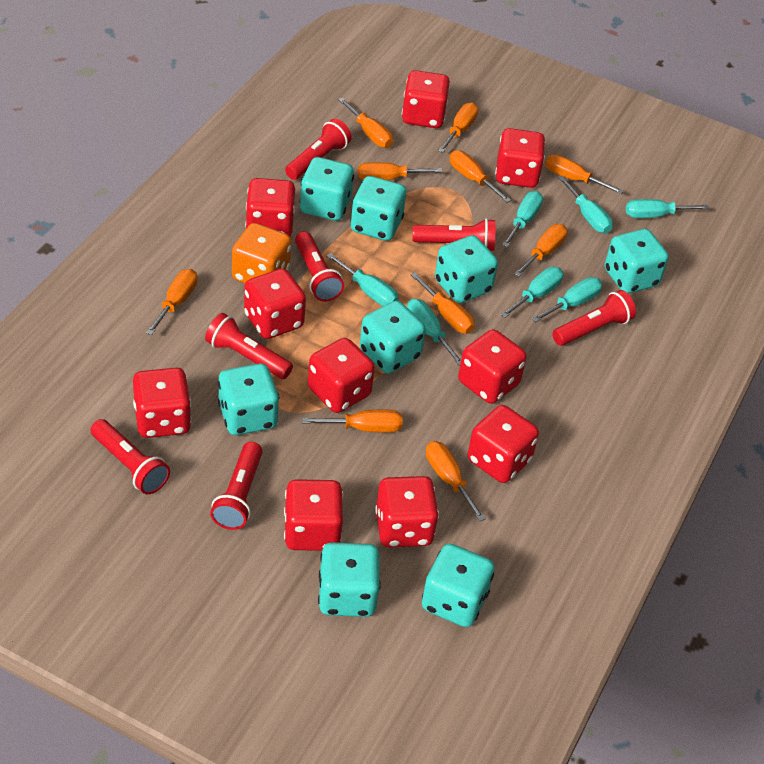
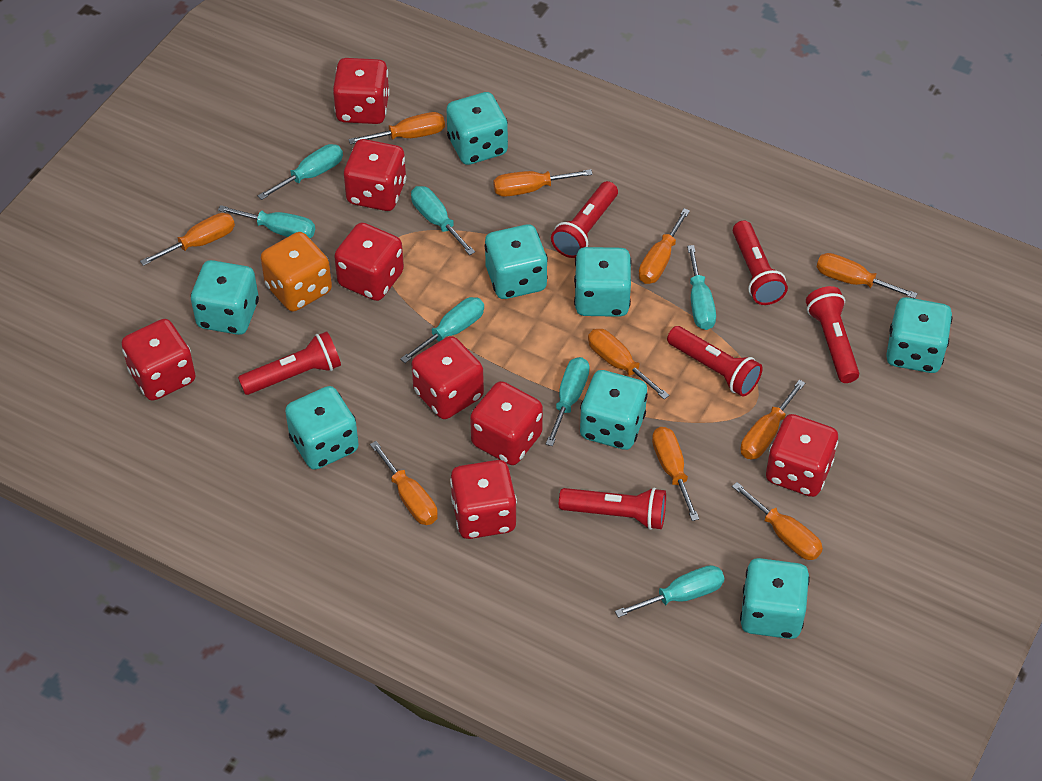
red dice: [133,368,192,438] [244,268,306,339] [245,178,295,236] [284,479,343,551] [308,338,375,413] [375,476,439,548] [402,70,450,128] [458,329,527,404] [468,405,539,483] [495,128,545,188] = 10 -> [121,319,196,401] [333,58,390,124] [334,223,404,301] [344,139,406,211] [411,336,484,419] [450,460,517,539] [470,381,543,465] [766,414,838,497] = 8
red flashlight: [90,419,170,494] [205,313,293,379] [210,442,263,530] [285,119,352,180] [295,231,344,302] [413,218,495,251] [552,290,636,346] = 7 -> [238,331,341,395] [551,181,618,258] [559,487,666,530] [667,326,763,397] [733,221,788,305] [806,286,859,383] = 6

